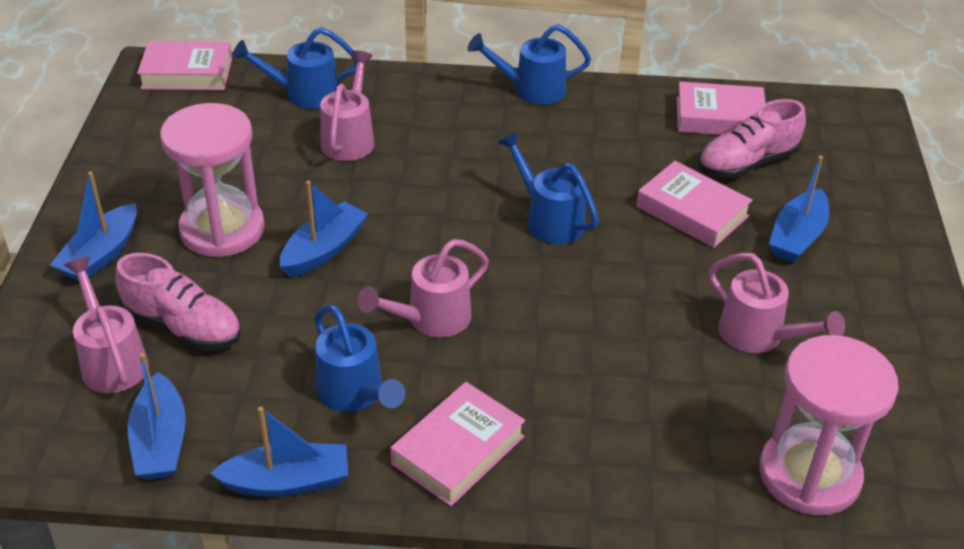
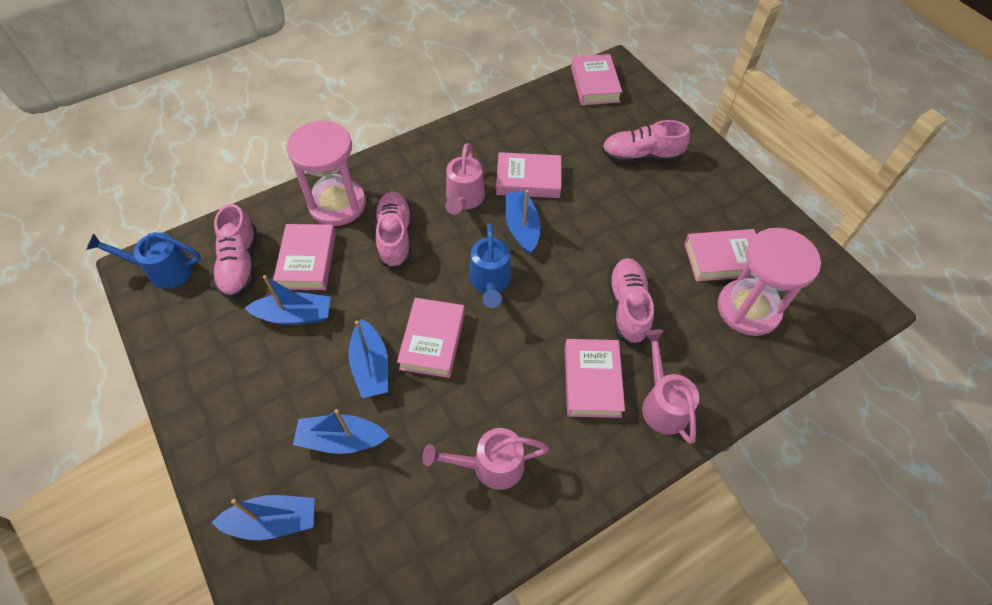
blue watering can: [232,27,357,109] [314,304,405,412] [468,24,591,104] [498,131,599,244] = 4 -> [86,232,201,289] [469,224,511,308] = 2
pink book: [137,41,232,90] [390,382,525,506] [636,161,753,248] [676,82,766,135] = 4 -> [273,224,336,290] [397,298,465,378] [496,152,561,198] [565,339,625,418] [571,54,622,105] [684,229,756,282] = 6
pink shoe: [115,253,241,350] [698,99,806,178] = 2 -> [213,204,257,299] [375,192,411,270] [602,120,690,163] [608,258,654,346] = 4
pink watering can: [64,257,149,393] [320,51,374,161] [358,239,489,338] [708,253,845,353] = 4 -> [422,428,549,490] [445,143,485,214] [642,329,699,444] = 3

